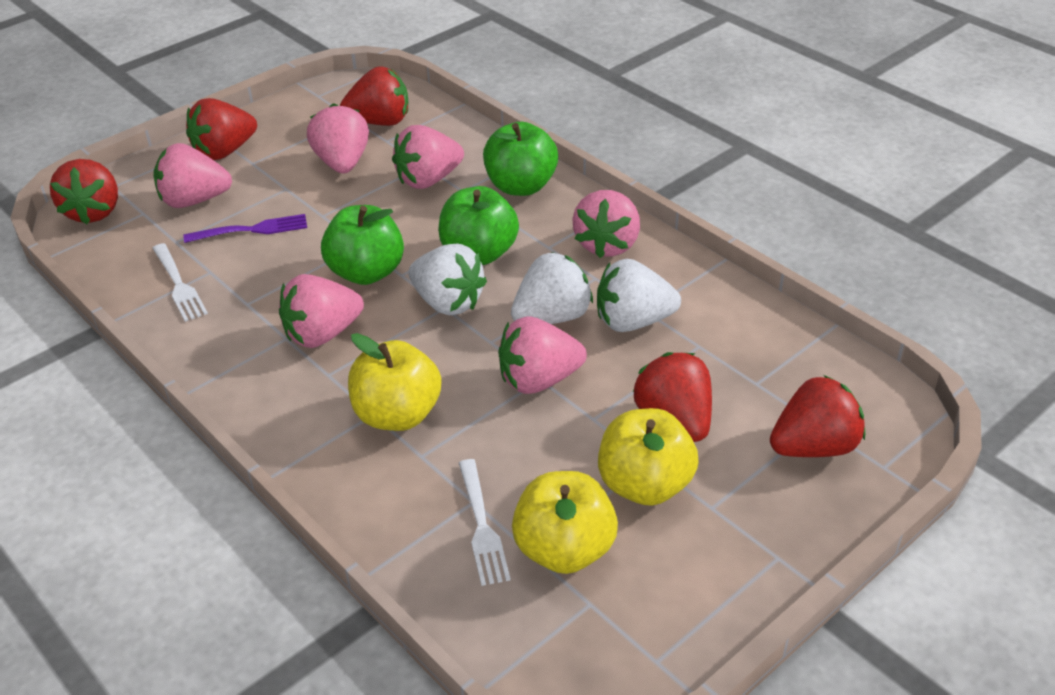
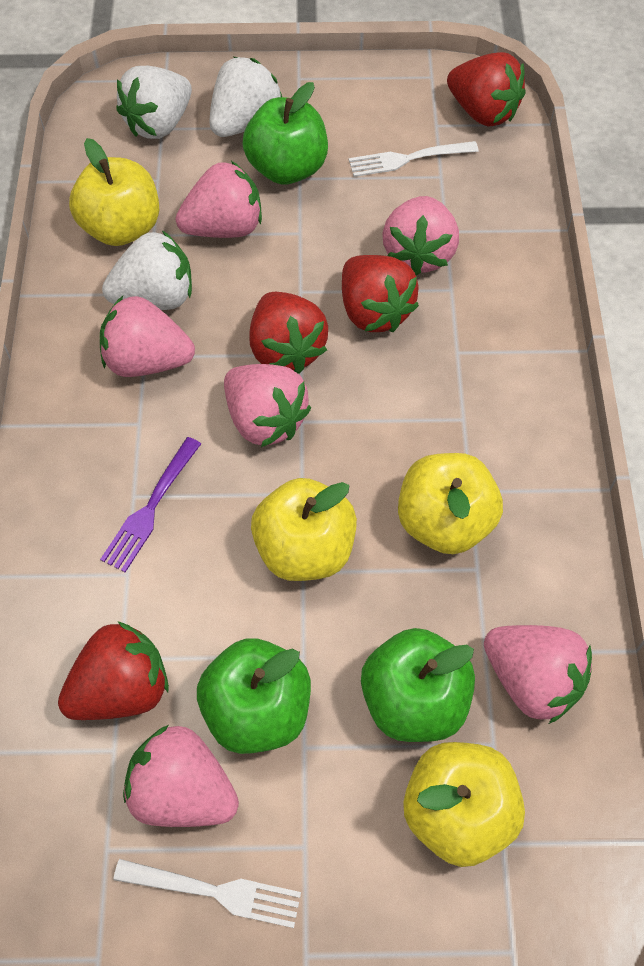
red strawberry: [50,159,118,224] [186,98,257,160] [340,67,408,126] [633,352,712,442] [770,375,865,457] = 5 -> [58,621,169,720] [250,292,328,374] [342,255,419,332] [447,52,526,127] = 4
yellow apple: [348,333,441,431] [512,471,618,574] [598,408,699,506] = 3 -> [69,138,159,246] [251,478,357,581] [398,453,503,554] [403,742,525,867] = 4

